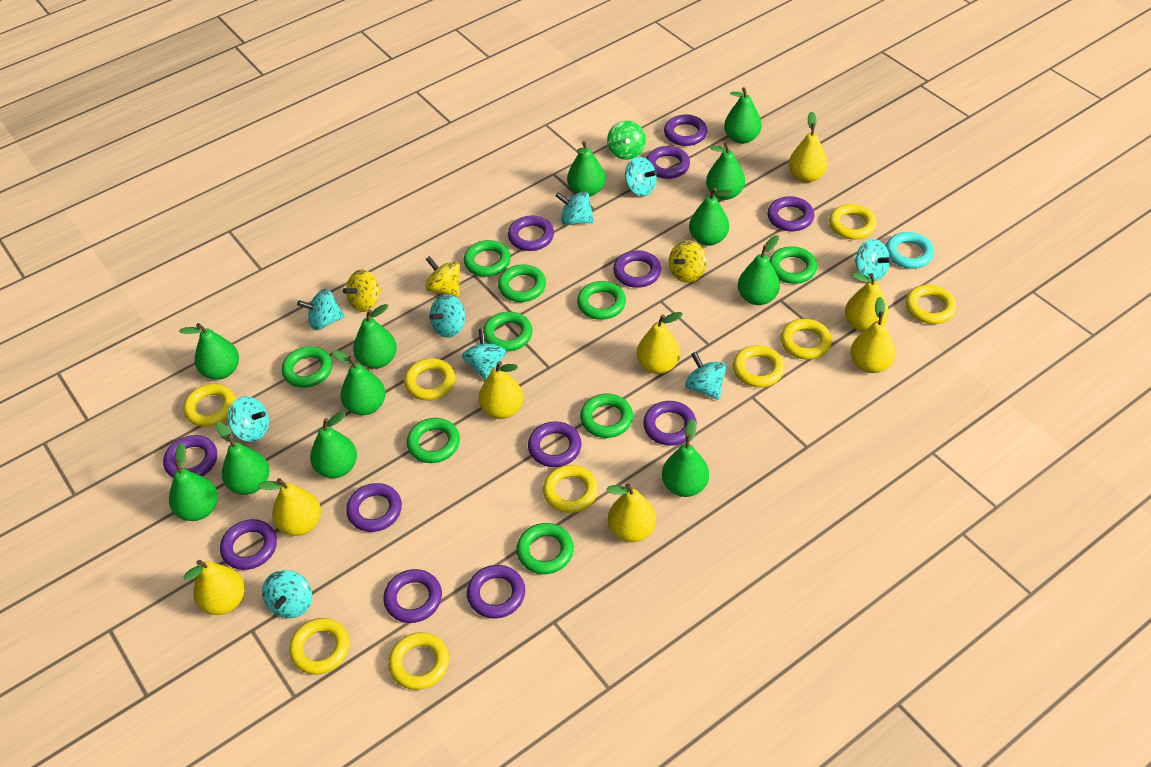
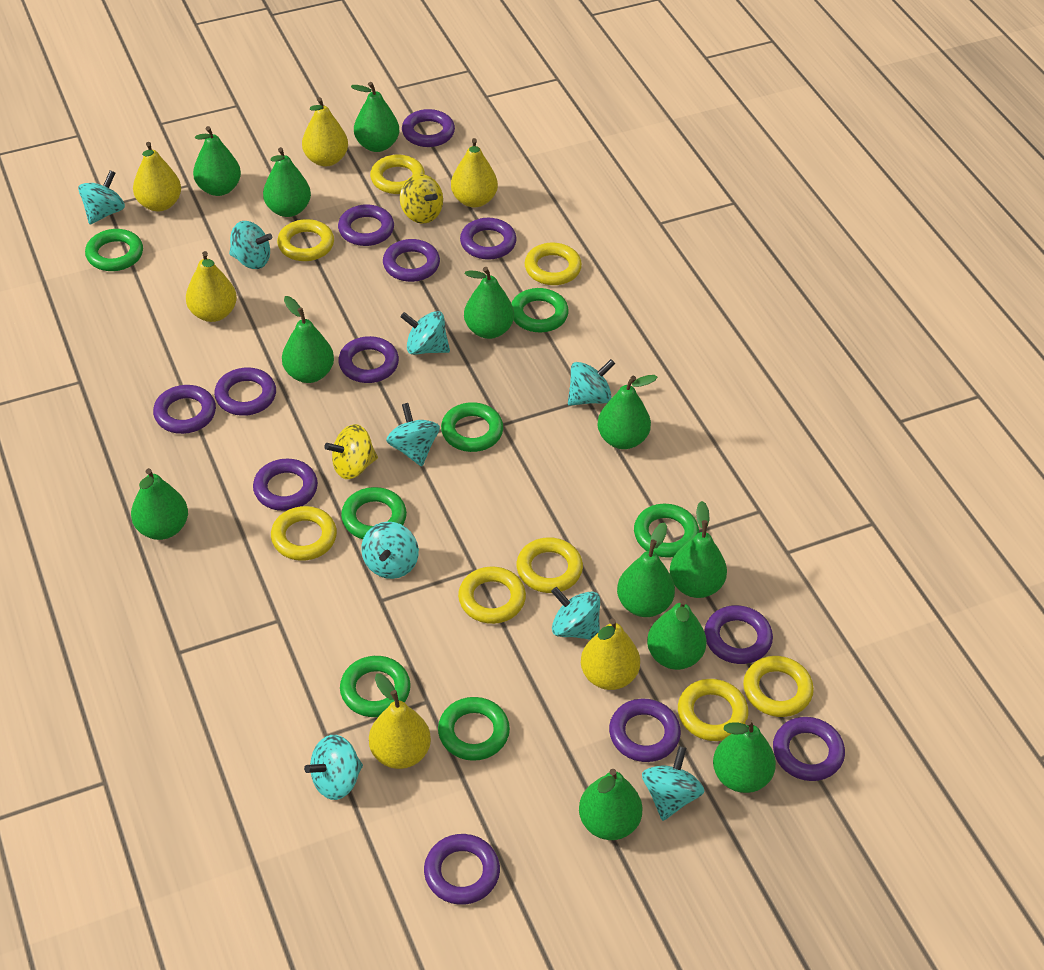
green ring: [282,346,332,388] [407,418,460,463] [464,240,511,277] [483,312,533,352] [498,264,546,302] [516,523,574,574] [577,281,626,320] [580,394,633,438] [769,246,817,284] = 9 -> [85,229,143,271] [340,656,411,717] [341,487,407,539] [438,697,510,761] [441,402,503,452] [511,288,569,332] [634,504,699,558] = 7
green spinning top: [607,120,646,160] = 1 -> none = 0
turquoise ring: [886,232,934,269] = 1 -> none = 0
yellow pear: [183,560,245,615] [257,478,321,536] [479,361,523,419] [606,483,656,542] [637,312,683,374] [789,112,828,183] [845,273,889,332] [850,297,896,373] = 8 -> [133,142,181,211] [186,251,237,322] [302,97,348,167] [369,673,431,769] [451,138,498,208] [581,618,640,690] = 6
yellow ring: [183,384,235,427] [289,618,350,674] [388,632,449,690] [404,358,455,401] [543,465,598,513] [733,345,785,387] [780,319,832,360] [829,204,876,240] [905,285,956,324] = 9 -> [271,506,337,561] [277,219,334,261] [370,155,425,194] [458,566,526,624] [516,537,583,593] [525,243,582,285] [678,679,749,741] [743,656,814,717] = 8
yellow spinning top: [343,269,381,312] [425,256,460,297] [669,240,707,283] = 3 -> [324,424,378,479] [400,174,443,224] = 2

